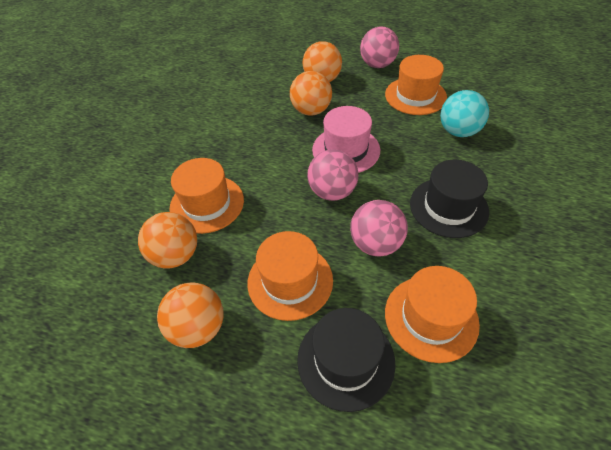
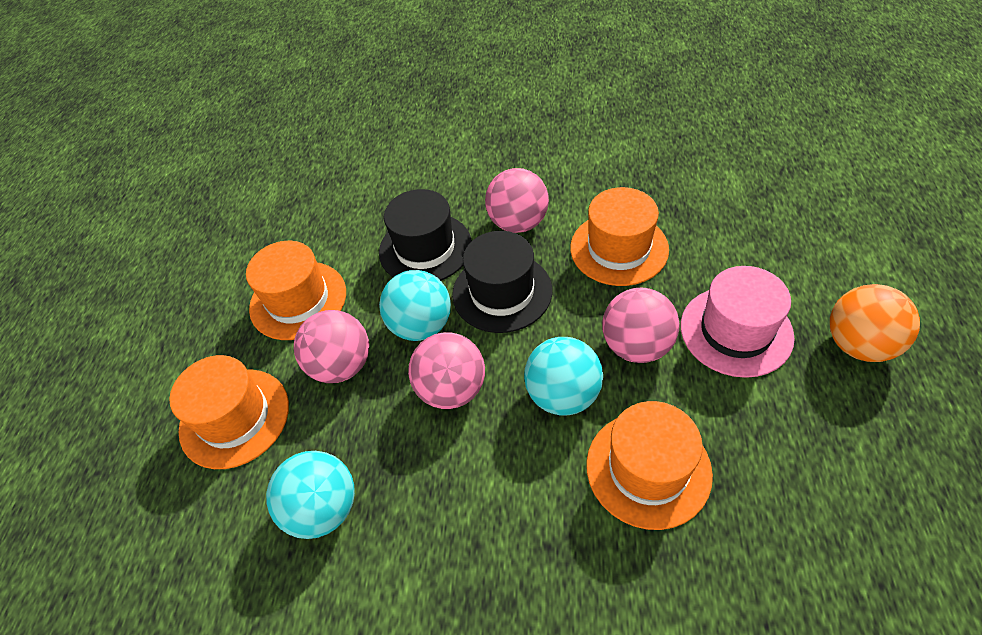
orange ball: [138,212,197,268] [157,282,224,348] [290,71,332,116] [303,41,342,82] = 4 -> [830,284,920,362] = 1
pink ball: [307,149,358,201] [350,200,408,256] [360,26,399,68] = 3 -> [294,310,369,383] [408,332,485,409] [485,168,549,233] [602,288,680,363] = 4
turquoise ball: [440,90,489,137] = 1 -> [266,451,355,539] [379,270,451,341] [524,337,603,416] = 3

